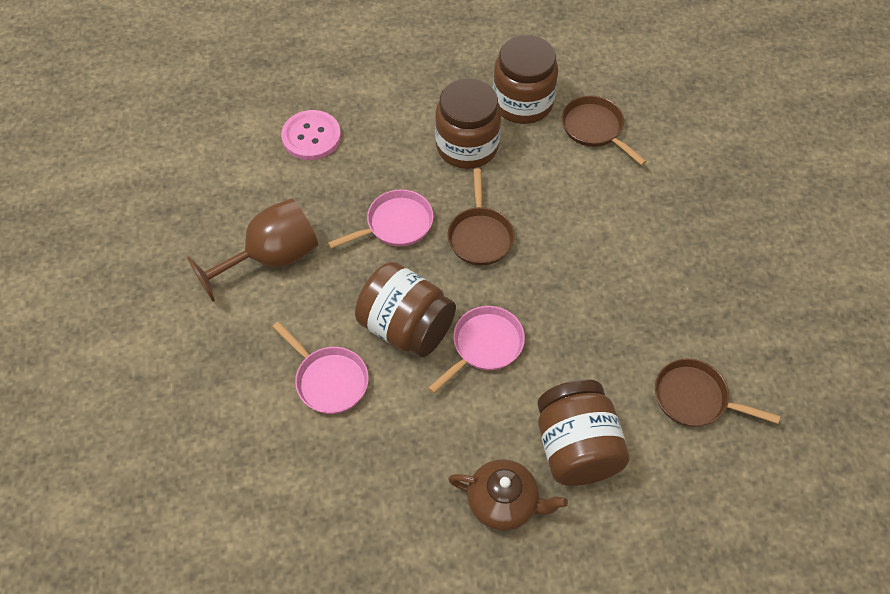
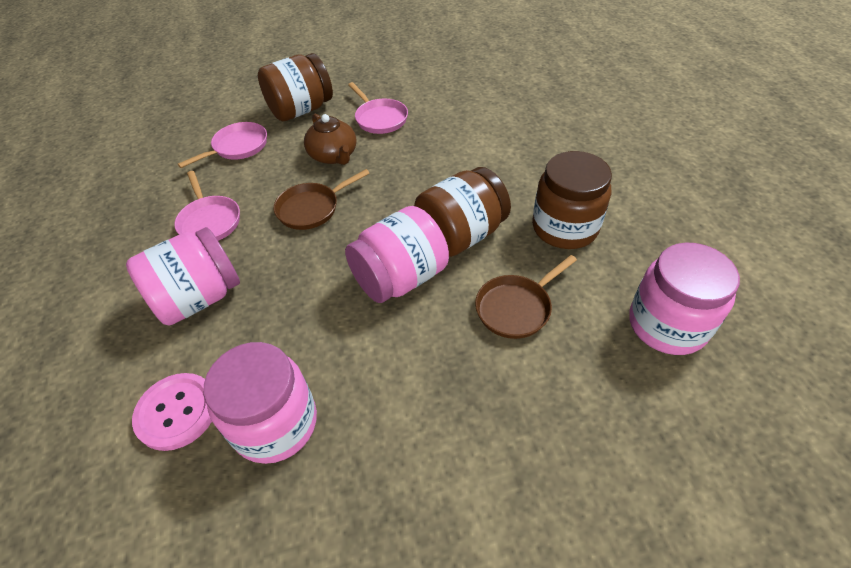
brown goblet: [187,198,318,302] = 1 -> none = 0
brown jar: [355,262,456,357] [435,78,501,169] [493,35,558,124] [537,379,630,486] = 4 -> [258,53,333,121] [414,167,511,257] [532,151,612,249] = 3
brown pan: [447,168,515,265] [562,96,647,165] [655,358,780,427] = 3 -> [274,169,370,230] [475,255,577,339] = 2
pink jar: none = 0 -> [126,227,240,325] [204,342,317,464] [345,206,449,303] [629,242,740,355] = 4

